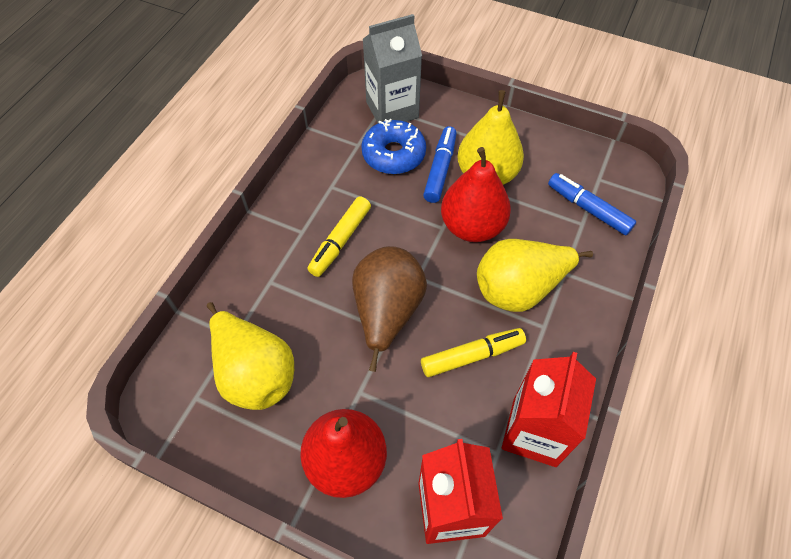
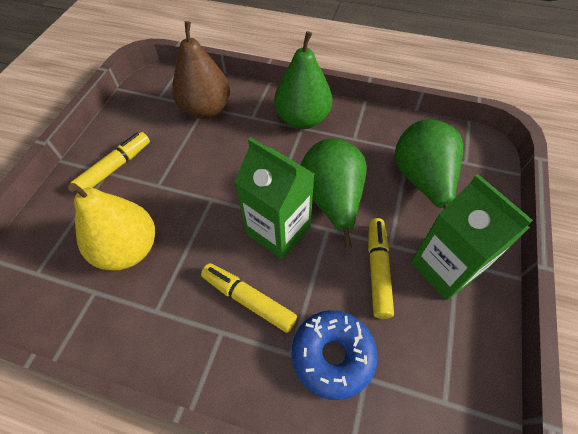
blue marker: [423,126,457,203] [548,173,636,235] = 2 -> none = 0
green carton: none = 0 -> [234,137,314,259] [411,174,533,300] = 2
green pear: none = 0 -> [274,31,332,129] [301,138,367,248] [394,119,463,208] = 3
grey carton: [363,14,422,123] = 1 -> none = 0
red carton: [418,439,503,544] [502,352,596,467] = 2 -> none = 0
red pear: [300,409,387,498] [441,147,511,242] = 2 -> none = 0
yellow marker: [307,197,371,277] [421,328,526,377] = 2 -> [70,132,150,189] [201,263,297,333] [368,218,394,319] = 3
yellow pear: [207,302,294,410] [458,90,524,185] [477,239,593,312] = 3 -> [68,183,155,271] = 1

